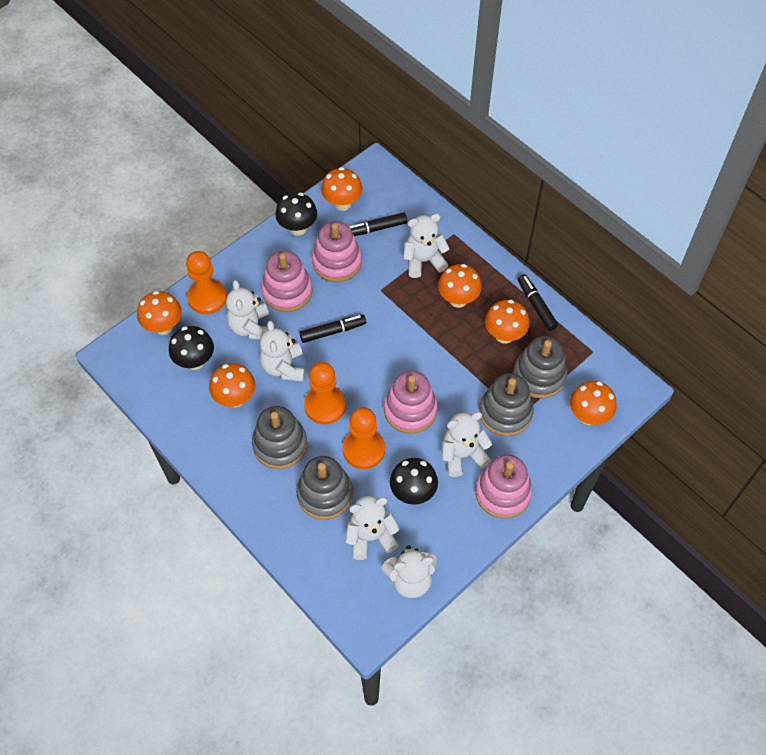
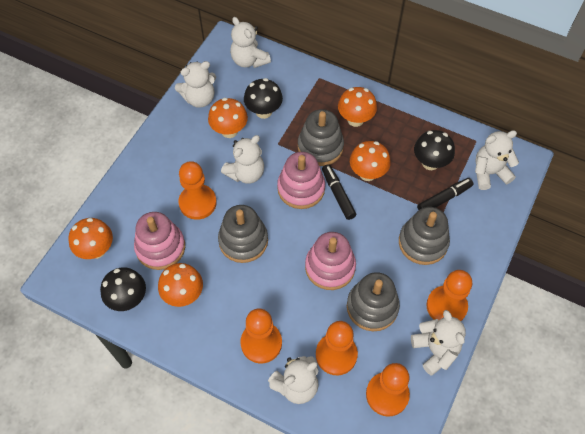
black marker: [299,314,366,343] [349,212,407,236] [518,274,558,331] = 3 -> [322,164,356,220] [417,178,473,210] = 2
orange mushroom: [137,291,182,335] [209,363,256,407] [321,167,363,211] [438,264,482,308] [485,300,530,344] [570,381,616,425] = 6 -> [68,218,113,259] [158,263,203,307] [208,98,248,138] [338,87,377,127] [350,141,391,181] = 5
orange pawn: [186,251,227,314] [304,362,346,424] [343,407,385,469] = 3 -> [179,161,217,220] [241,308,282,363] [316,321,358,375] [366,363,410,417] [426,270,472,321] = 5
pink stacking toy: [261,251,313,312] [312,221,362,282] [384,371,438,434] [475,455,532,518] = 4 -> [134,212,185,270] [277,152,325,209] [305,232,356,290] = 3

